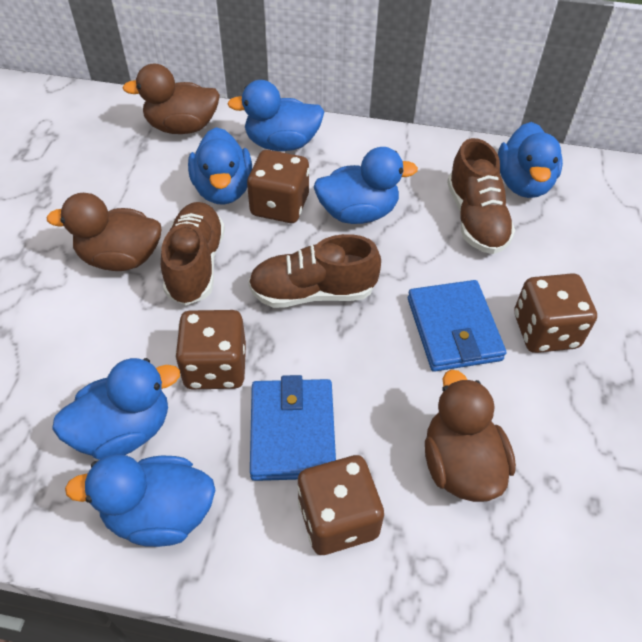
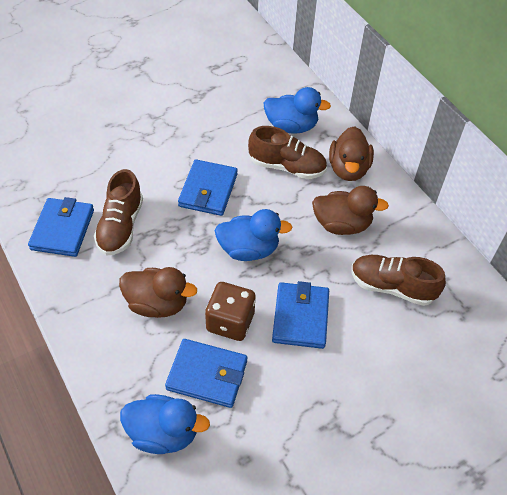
blue duck: [52,358,180,460] [65,454,215,547] [188,127,252,205] [227,80,324,151] [314,147,418,224] [498,122,563,198] = 6 -> [120,394,210,454] [214,209,293,261] [263,87,331,134] = 3
blue wallet: [250,375,336,481] [408,280,506,372] = 2 -> [28,197,94,257] [165,339,248,408] [178,159,238,216] [272,281,329,349] = 4
brown dice: [175,310,246,389] [247,150,309,223] [297,455,384,555] [514,273,597,353] = 4 -> [205,282,256,341] = 1

